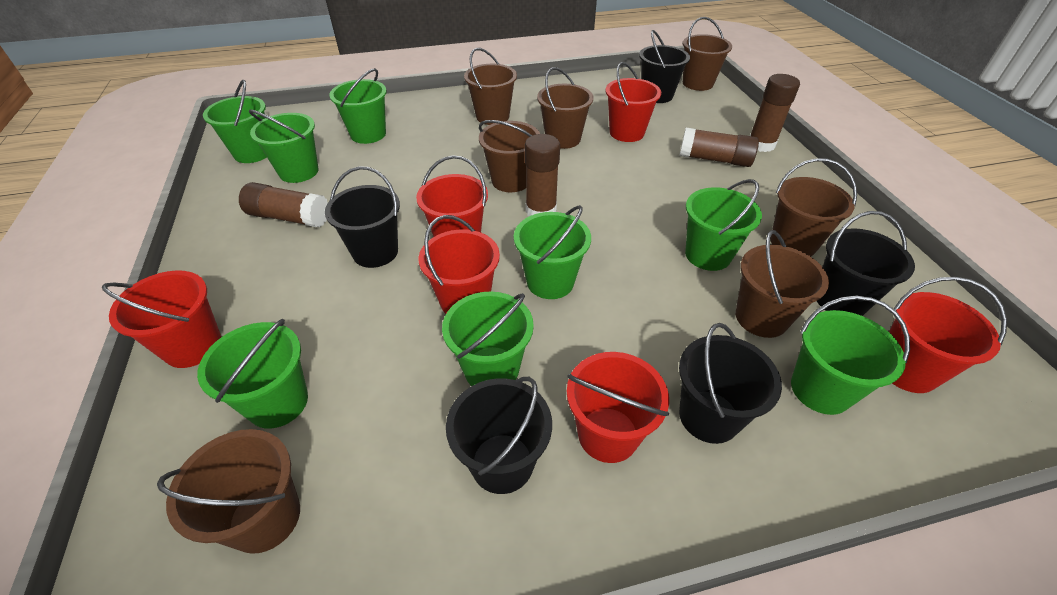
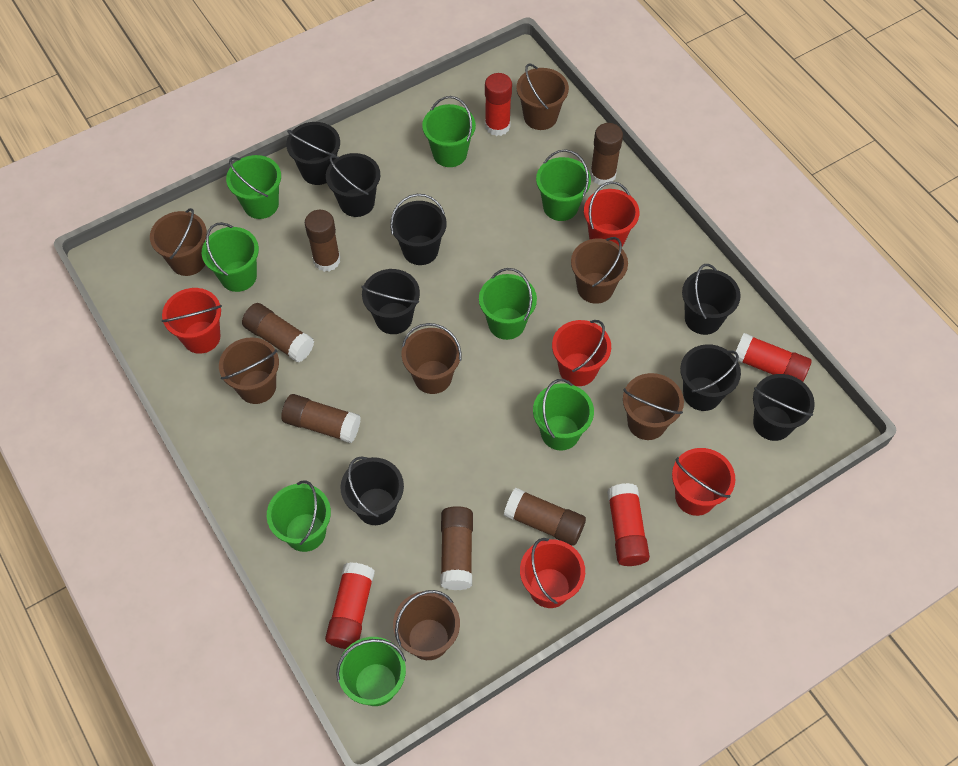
black bucket: [325,166,400,268] [446,377,552,494] [639,30,690,103] [679,323,782,444] [817,211,915,316] = 5 -> [286,122,340,185] [326,153,380,217] [340,456,404,525] [361,269,420,334] [390,194,447,265] [680,344,741,411] [682,264,741,335] [753,374,815,441] = 8
brown glue stick: [239,182,328,228] [525,134,560,216] [679,128,759,167] [750,74,800,152] = 4 -> [242,303,314,363] [281,394,361,443] [305,210,340,272] [440,506,473,590] [504,487,586,546] [590,123,623,185] = 6
red bucket: [102,270,221,368] [416,155,488,237] [418,215,500,314] [567,352,669,463] [605,62,661,142] [889,277,1007,393] = 6 -> [162,288,222,354] [520,538,585,608] [552,320,611,386] [584,181,639,247] [672,448,735,516] = 5
red glue stick: none = 0 -> [325,562,375,649] [485,73,512,136] [607,483,650,566] [734,333,812,382] = 4

